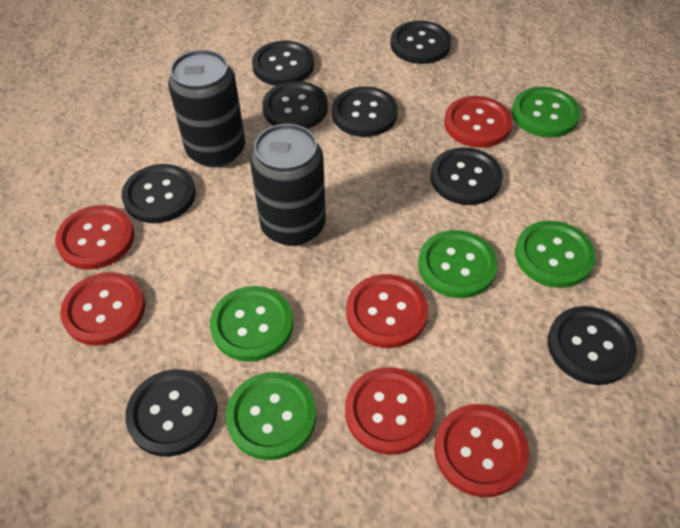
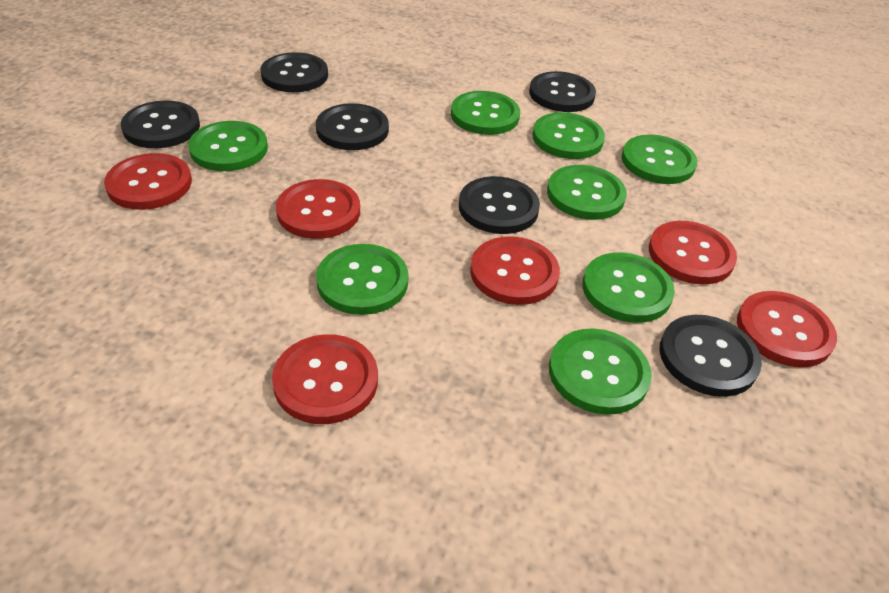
black button: [122,164,196,223] [125,369,217,457] [252,41,314,86] [262,81,328,129] [332,87,398,137] [390,21,451,64] [431,147,503,205] [548,306,637,385] = 8 -> [121,100,200,148] [260,52,328,92] [316,103,389,150] [459,176,540,234] [529,71,596,112] [660,315,762,397] = 6
black can: [168,50,245,167] [250,124,326,246] = 2 -> none = 0
green button: [210,286,293,362] [226,372,316,460] [418,230,498,298] [512,87,580,138] [515,221,596,288] = 5 -> [188,121,268,171] [316,244,409,315] [451,91,520,135] [532,112,605,159] [547,165,627,220] [549,328,652,415] [582,252,675,323] [622,135,697,184] = 8

